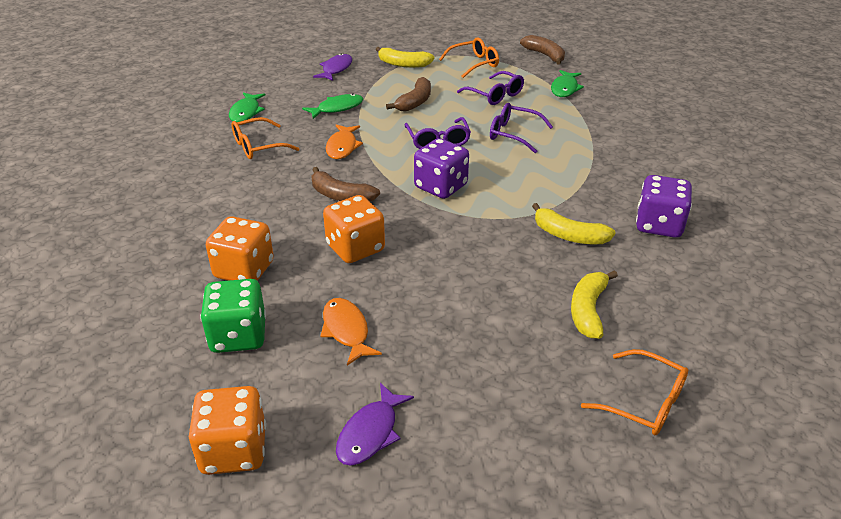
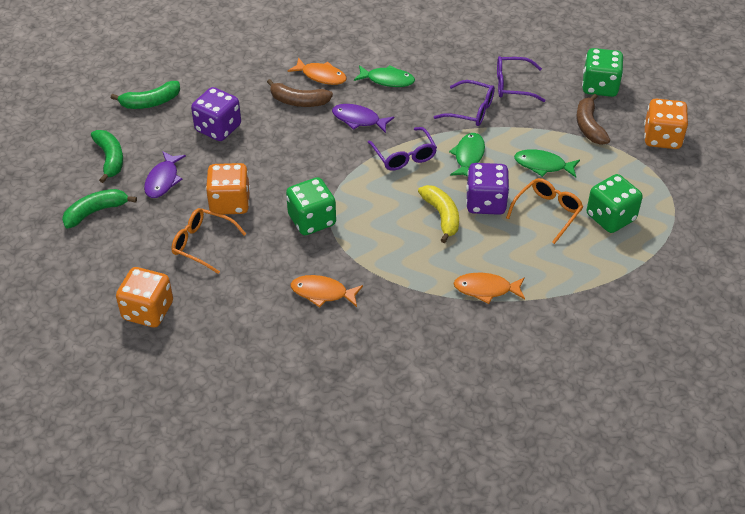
brown banana: [311,167,380,202] [386,77,431,112] [520,35,565,65] = 3 -> [267,79,333,107] [576,94,610,145] = 2
green banana: none = 0 -> [62,189,137,228] [91,130,123,183] [111,81,180,109] = 3
green dice: [200,279,266,353] = 1 -> [286,177,336,235] [582,48,623,97] [587,174,643,233] = 3
orange fish: [320,298,382,365] [326,124,363,159] = 2 -> [287,57,347,85] [291,275,363,308] [453,273,525,304] = 3
orange glasses: [231,117,300,159] [439,37,499,78] [581,349,688,436] = 3 -> [171,208,246,274] [506,178,583,244] = 2
yellow banana: [376,47,435,68] [532,203,616,244] [571,270,618,339] = 3 -> [418,185,459,243] = 1

